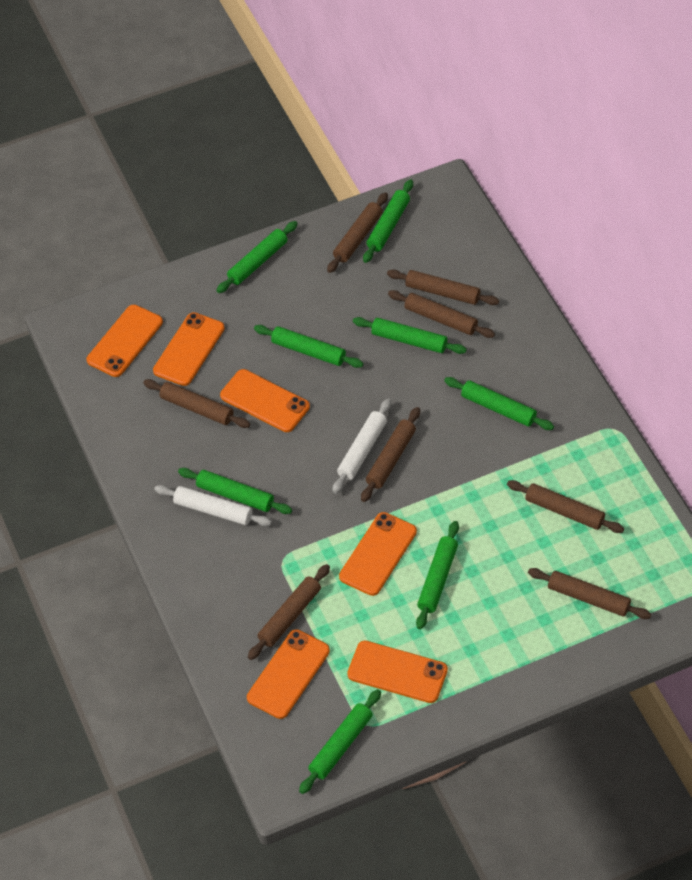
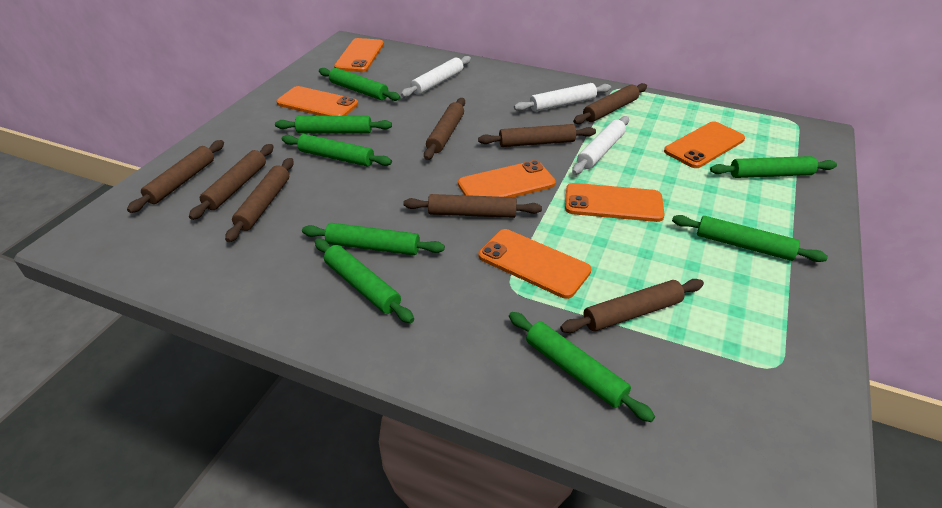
white rolling pin: [154,485,272,526] [333,399,391,494] = 2 -> [401,56,471,97] [514,83,611,112] [572,116,629,174] = 3

